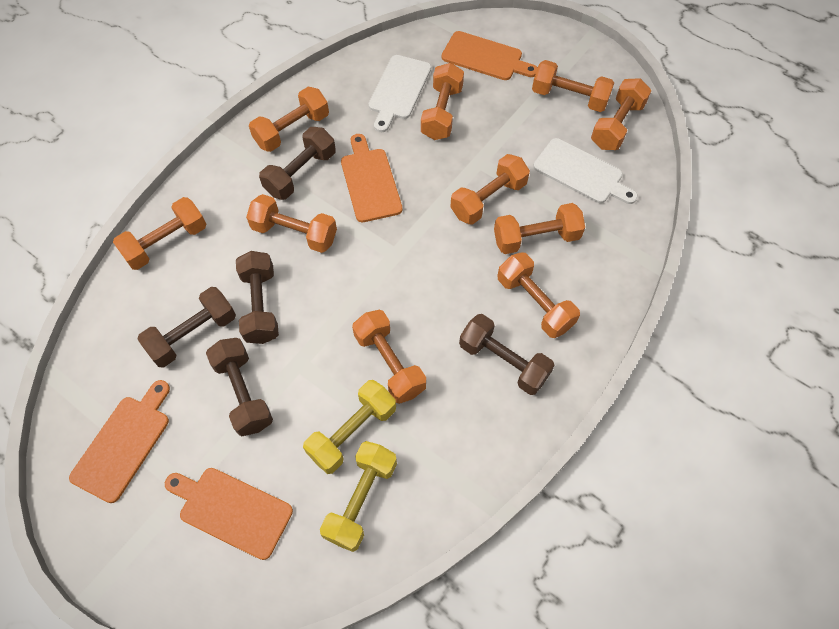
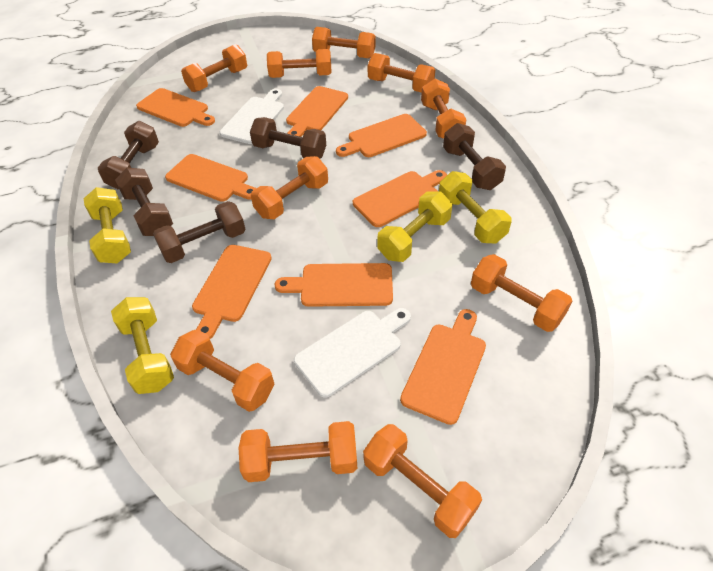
orange cutting board: [69,380,170,503] [165,468,293,560] [341,134,402,222] [441,31,538,80] = 4 -> [136,88,215,127] [165,154,256,202] [192,245,272,339] [275,263,393,307] [286,86,348,137] [336,114,427,157] [353,170,447,227] [400,309,486,425] = 8
yellow dumbbell: [303,380,396,474] [320,441,397,552] = 2 -> [84,187,131,263] [111,297,174,394] [377,192,452,262] [439,171,512,244] = 4

